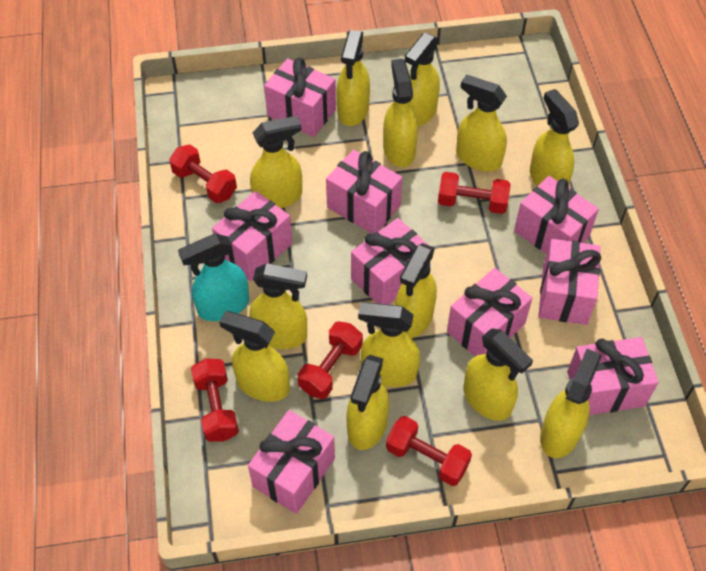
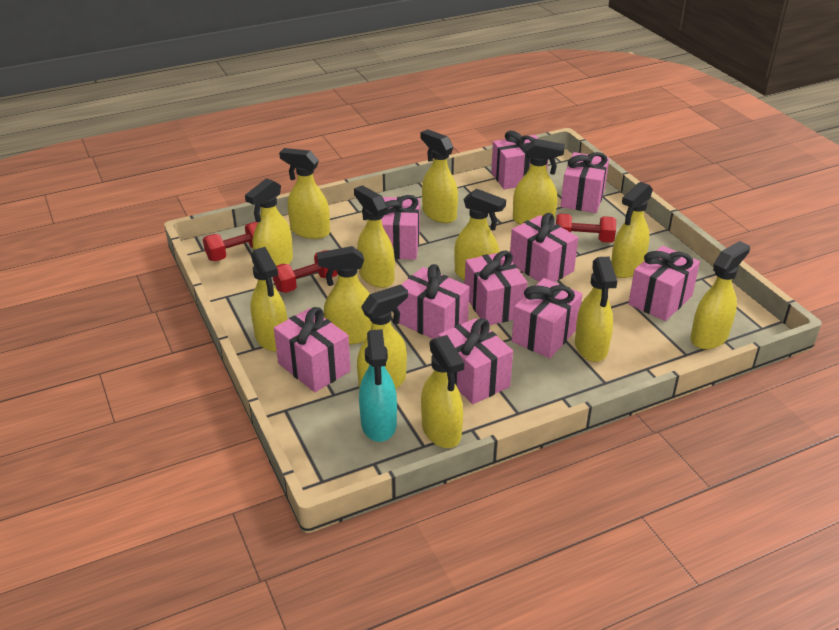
pink gift: [212,191,292,281] [248,410,335,514] [264,58,336,137] [326,150,403,234] [351,218,428,305] [447,268,532,357] [514,176,599,254] [538,239,601,325] [567,337,659,415] = 9 -> [274,307,351,392] [381,195,420,260] [398,264,469,339] [438,318,513,404] [465,250,528,325] [491,130,548,189] [510,213,578,282] [512,278,582,358] [561,152,609,213] [628,246,700,321] = 10
red dumbbell: [169,145,237,203] [191,358,239,442] [298,321,363,399] [386,416,472,486] [438,172,511,214] = 5 -> [203,222,258,261] [273,250,338,293] [556,213,616,243] = 3

